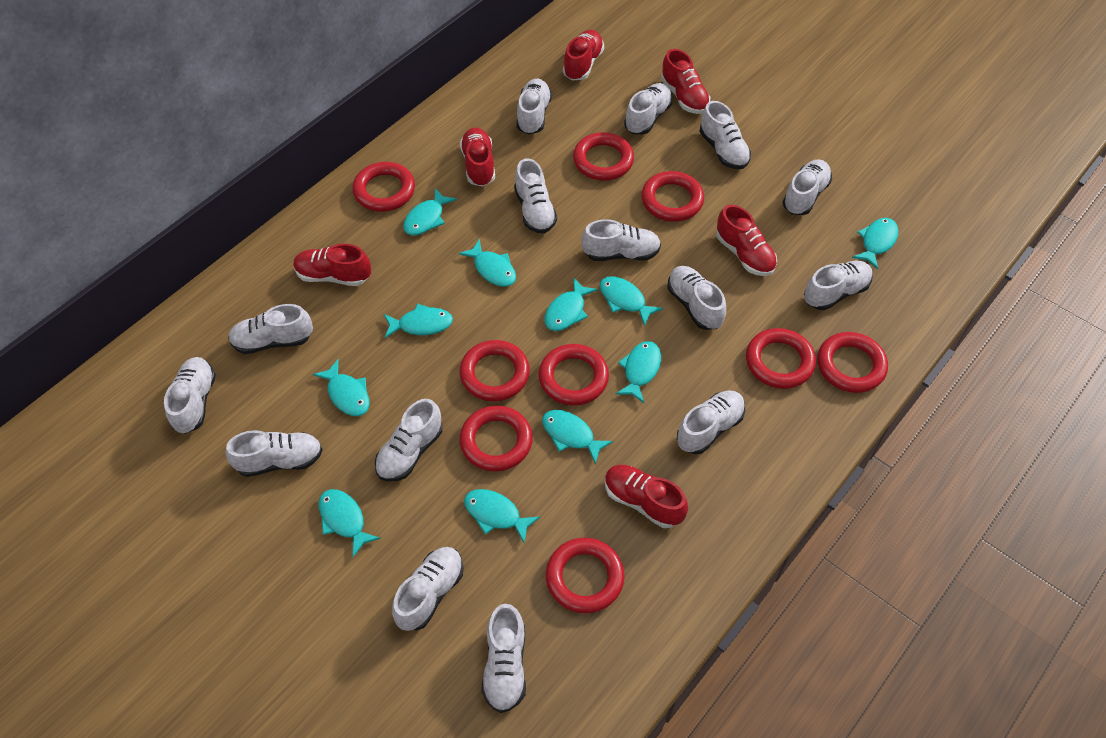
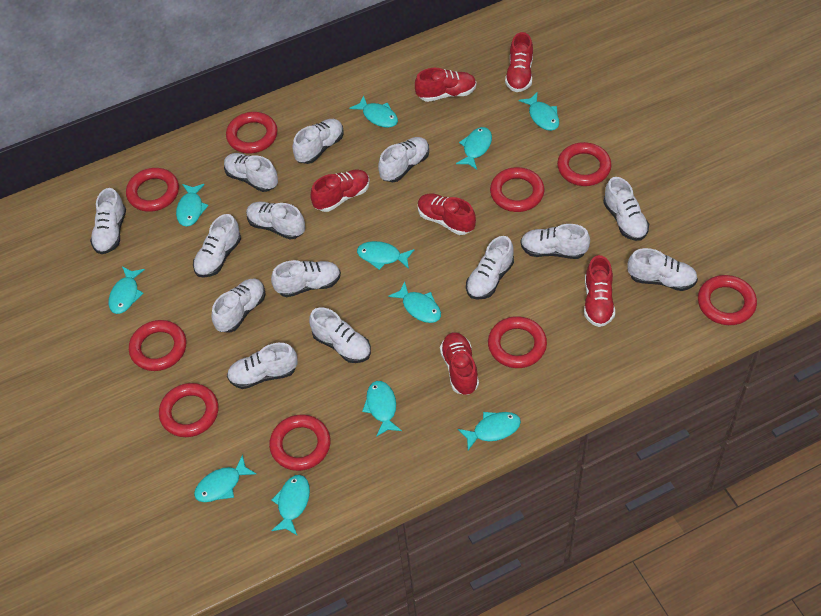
white shoe: [164,357,216,434] [225,430,323,477] [228,304,313,354] [375,399,442,481] [392,547,464,631] [481,604,526,713] [514,158,557,233] [516,79,552,135] [581,219,661,261] [624,83,673,135] [667,266,726,330] [677,390,745,454] [699,101,751,169] [782,159,832,215] [804,261,873,310] = 15 -> [90,188,126,254] [193,214,241,278] [211,278,265,333] [224,153,278,192] [227,343,298,389] [246,202,305,240] [271,260,341,297] [292,119,344,164] [309,308,371,363] [378,137,429,182] [466,236,514,299] [520,224,590,259] [603,177,649,241] [628,248,698,291] = 14

